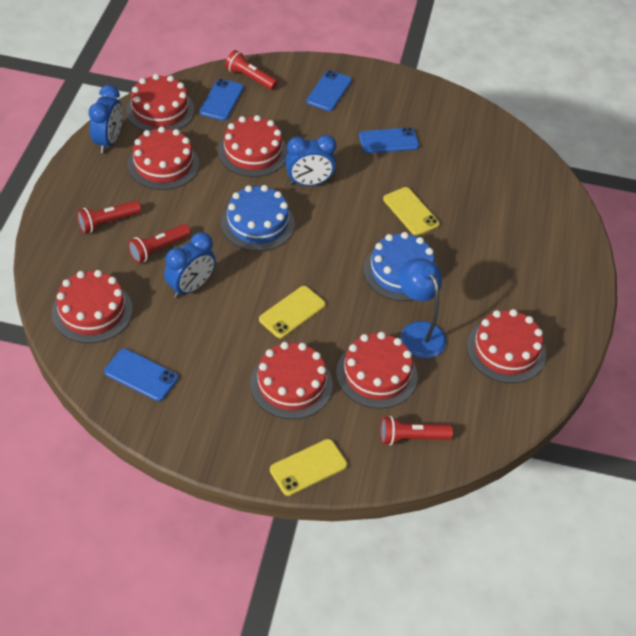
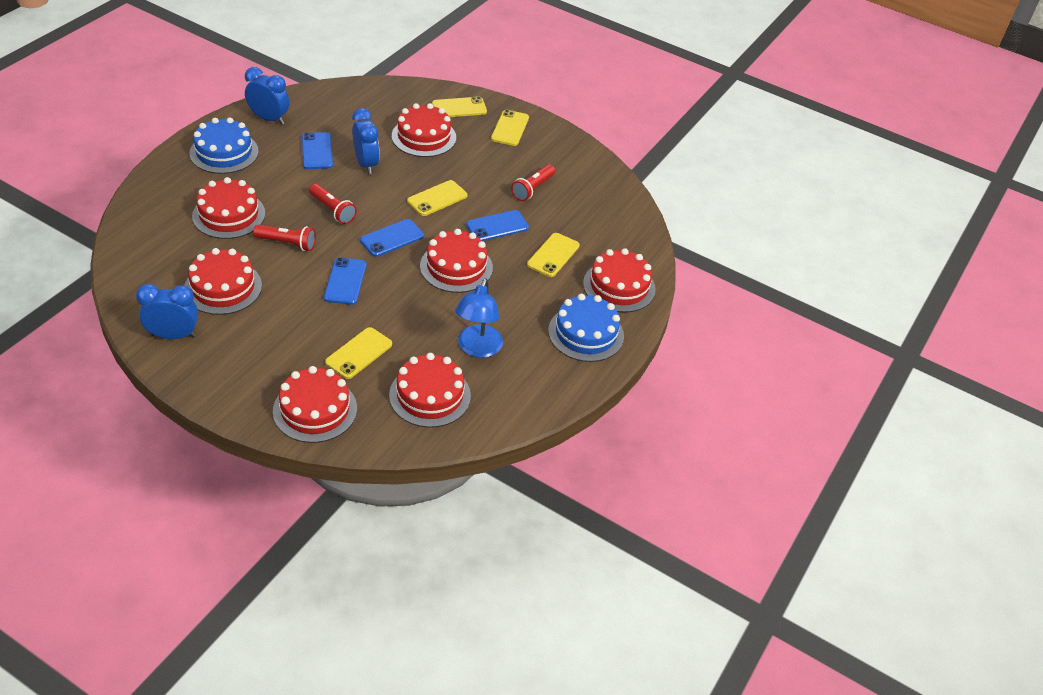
red flashlight: [77,201,141,233] [128,224,191,263] [225,50,278,90] [380,416,453,445] = 4 -> [253,225,316,251] [309,184,357,224] [511,165,555,201] = 3
yellow phone: [259,286,326,338] [270,439,347,496] [383,187,440,236] = 3 -> [325,327,392,379] [407,180,468,216] [432,96,487,117] [491,110,529,146] [527,233,580,277] = 5

